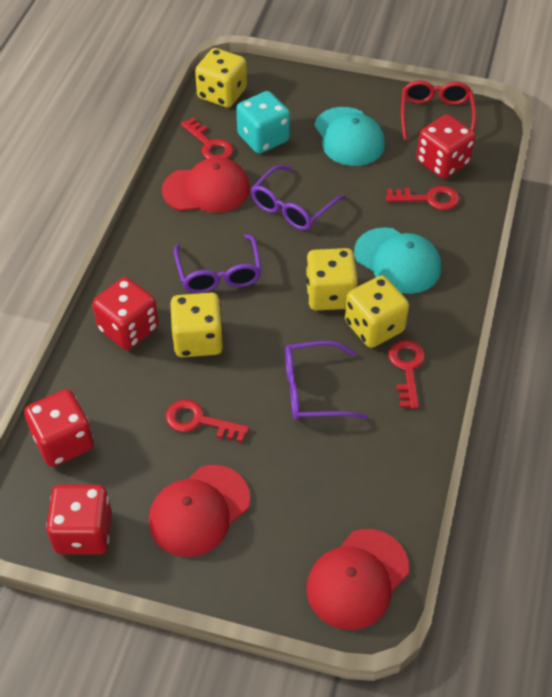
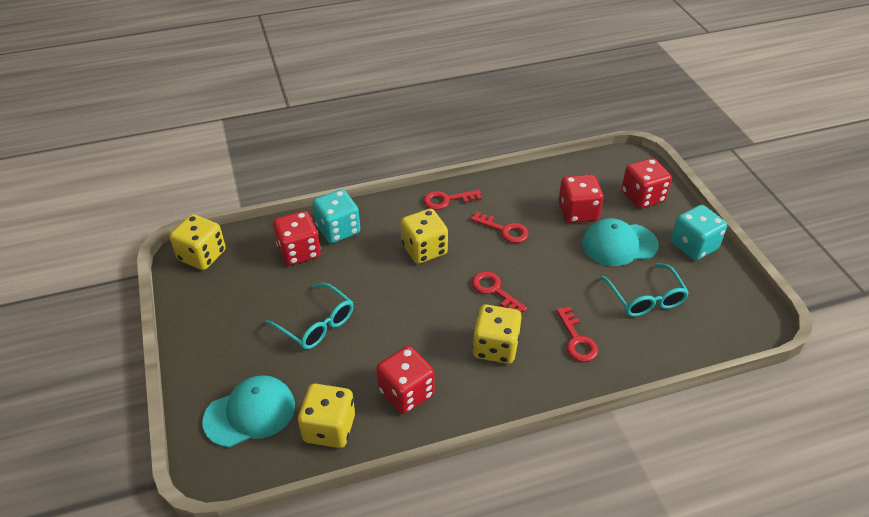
purple glasses: [174,234,262,294] [251,165,346,230] [285,341,368,421] = 3 -> none = 0
red cap: [149,465,250,557] [162,157,250,213] [306,529,409,630] = 3 -> none = 0
red glasses: [401,80,476,140] = 1 -> none = 0
turquoise dice: [236,91,290,154] = 1 -> [312,189,360,243] [671,205,727,261] = 2
turquoise glasses: none = 0 -> [265,283,354,350] [600,263,689,317] = 2

